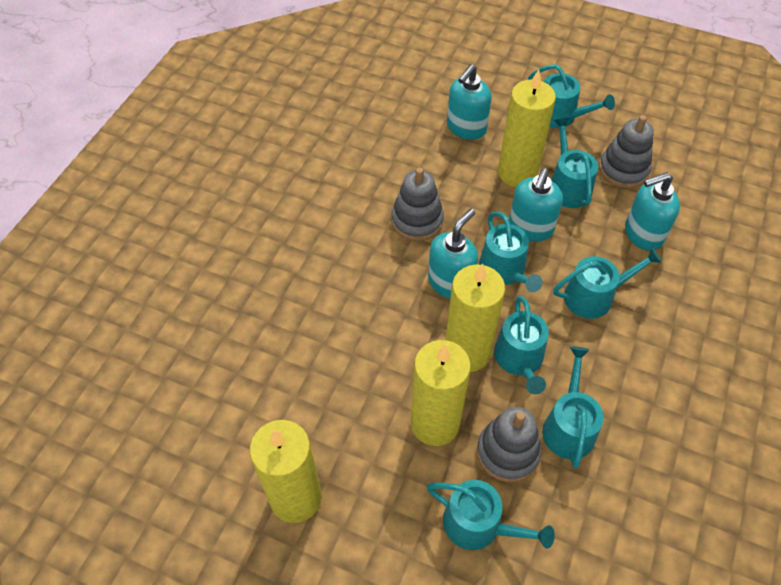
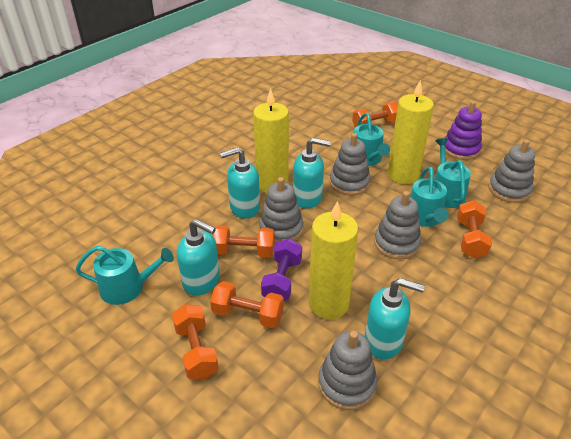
grey stacking toy: [391,167,444,241] [477,407,541,482] [599,115,654,188] = 3 -> [259,177,303,244] [318,331,377,410] [330,133,371,196] [374,191,421,260] [489,139,535,203] = 5
orange dumbbell: none = 0 -> [172,304,219,380] [210,281,284,328] [212,225,275,257] [352,102,398,128] [457,200,492,259] = 5
purple dumbbell: none = 0 -> [261,239,302,301] = 1
purple stacking toy: none = 0 -> [444,101,482,160] = 1
turquoise watering can: [427,480,555,550] [479,212,542,292] [494,296,549,395] [528,64,615,128] [542,346,604,468] [551,118,598,208] [553,248,662,319] = 7 -> [75,246,174,305] [354,113,390,166] [410,166,449,227] [434,138,471,208] = 4
yellow candle: [250,420,322,523] [411,340,471,446] [445,264,505,372] [498,70,556,187] = 4 -> [253,88,289,193] [309,201,358,319] [388,79,434,184] = 3

